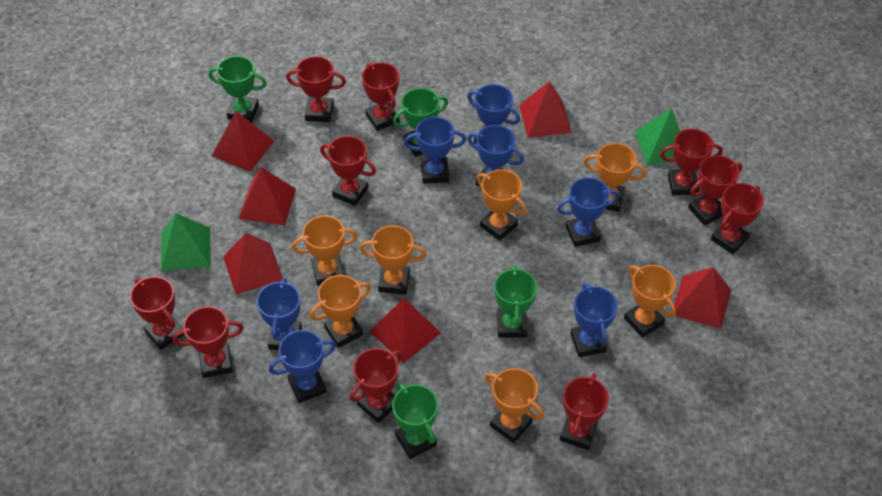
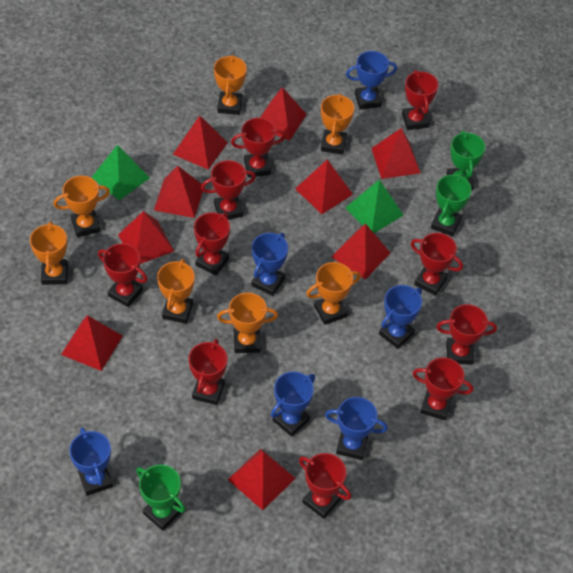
blue trophy: [257,278,302,350] [269,330,336,403] [404,117,466,184] [467,84,520,144] [467,125,524,187] [557,177,619,247] [570,283,618,357] = 7 -> [69,427,113,496] [252,233,288,296] [271,372,315,437] [325,397,388,460] [346,51,397,109] [379,285,422,349] = 6
green trophy: [208,56,267,123] [392,383,438,459] [393,88,448,157] [494,265,537,338] = 4 -> [136,465,185,531] [431,174,472,237] [446,131,485,190] = 3
red pyramid: [212,111,274,172] [223,233,283,294] [239,167,296,225] [369,298,441,363] [519,81,572,138] [674,267,731,329] = 6 -> [61,315,123,371] [118,211,174,264] [154,166,203,218] [173,116,228,170] [228,449,296,510] [260,87,307,141] [295,159,353,214] [331,224,390,280] [371,128,421,179] = 9

